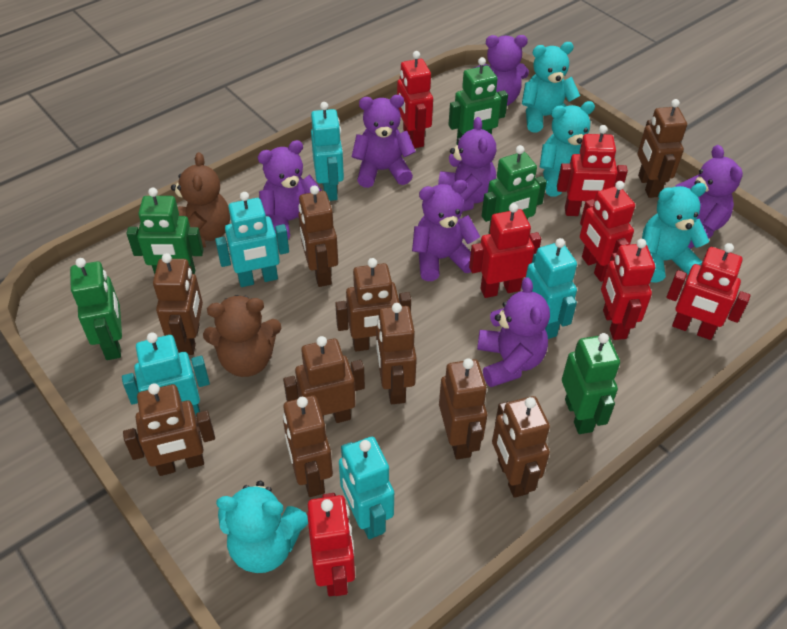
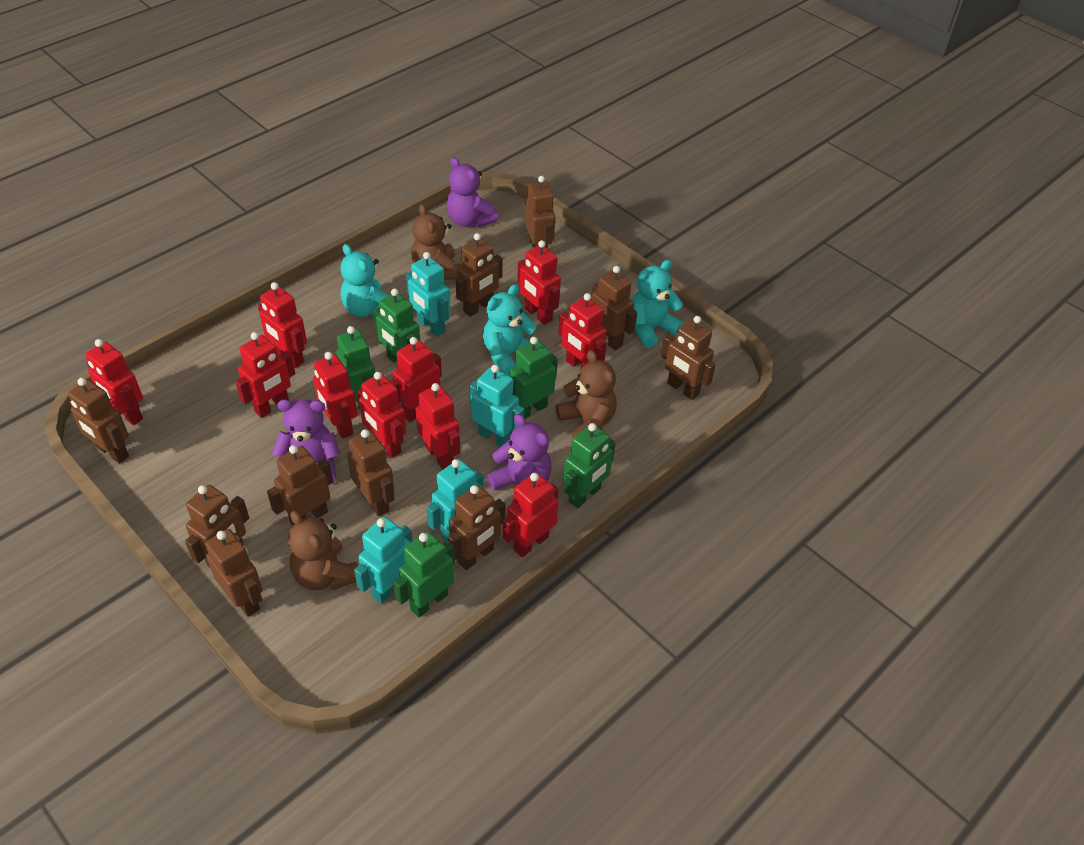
brown teddy bear: [171,152,230,248] [203,295,281,377] = 2 -> [288,511,358,590] [411,204,461,280] [556,350,617,438] = 3
purple teddy bear: [258,140,322,240] [352,95,416,188] [412,180,480,281] [438,117,496,211] [474,35,529,106] [477,277,550,387] [676,145,743,249] = 7 -> [272,399,340,485] [446,157,498,227] [487,414,552,504] = 3
red robot: [307,493,355,596] [397,51,433,148] [469,203,541,298] [557,125,628,216] [580,181,635,282] [601,239,655,340] [666,243,750,340] = 7 -> [86,339,143,425] [235,332,295,418] [258,282,307,368] [313,352,358,439] [358,372,406,458] [390,337,442,422] [415,383,460,469] [503,472,559,557] [517,240,561,325] [558,293,607,369] = 10
turquoise robot: [122,333,210,415] [215,192,289,287] [311,102,344,201] [339,437,394,539] [526,238,577,339] = 5 -> [354,517,412,604] [406,252,450,337] [427,459,483,541] [469,365,524,447] = 4
turquoise teddy bear: [216,481,308,573] [522,42,580,133] [540,101,595,197] [642,183,709,282] = 4 -> [341,244,389,318] [483,284,537,376] [632,260,684,348] = 3

